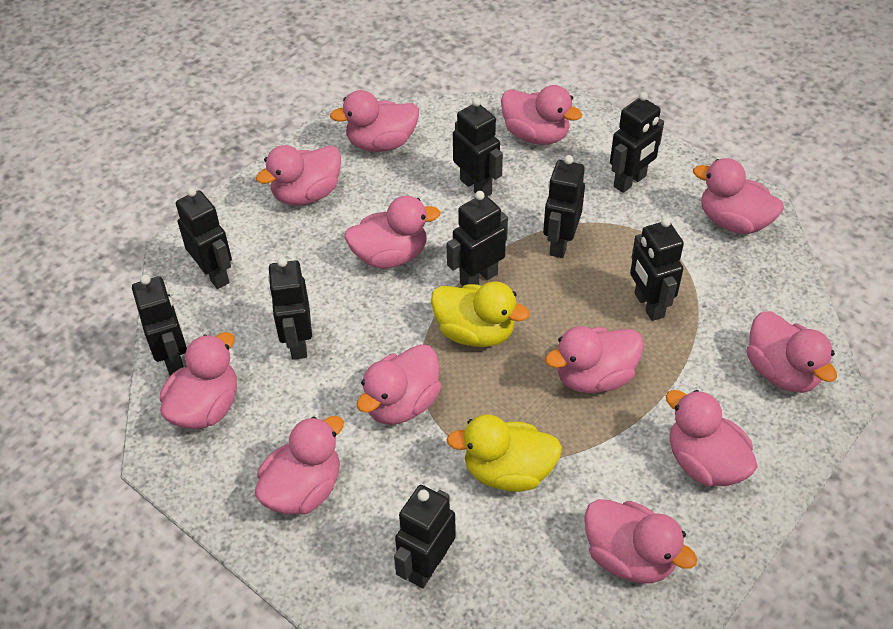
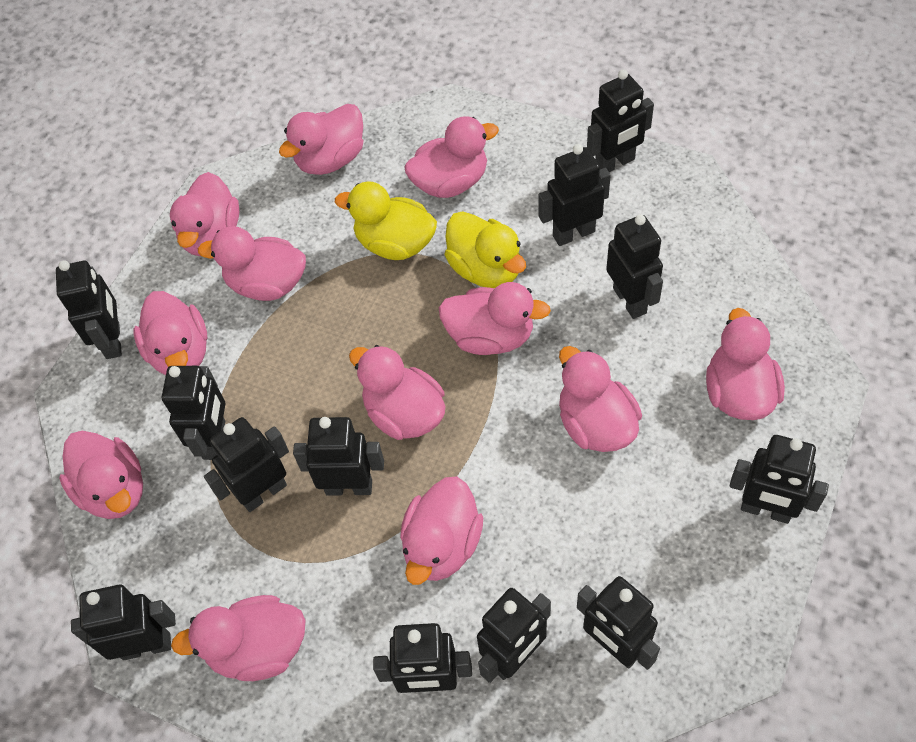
black robot: [132,275,187,376] [176,187,232,289] [268,257,312,360] [394,485,456,588] [447,191,508,286] [453,98,503,196] [543,155,585,258] [610,92,664,193] [630,217,684,321] = 9 -> [56,260,122,359] [71,585,176,660] [162,366,225,460] [204,417,289,512] [293,417,384,496] [373,623,472,693] [477,588,551,683] [538,144,611,246] [577,576,660,670] [587,69,654,172] [606,214,663,319] [730,435,829,524] = 12

